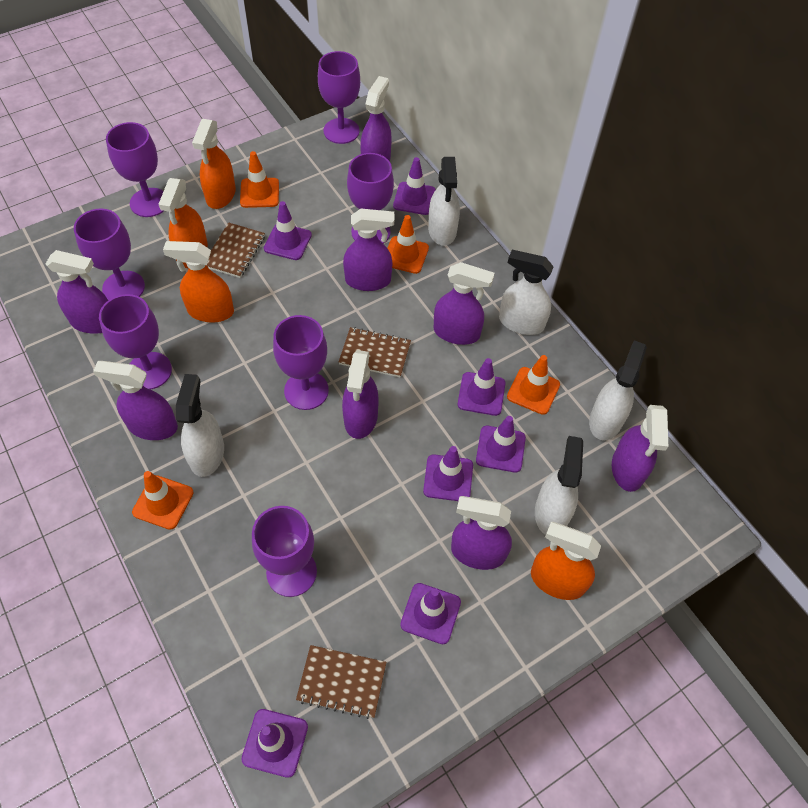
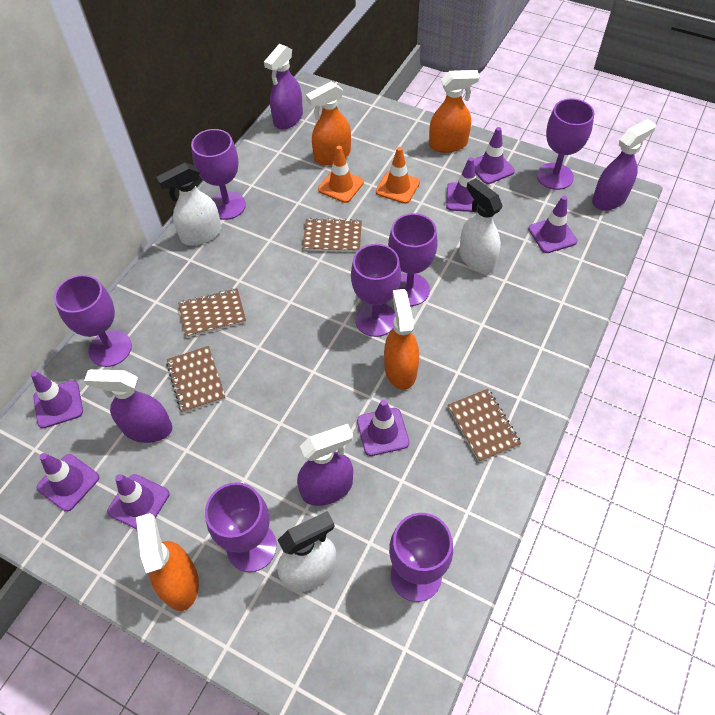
brown notebook: [207,223,265,278] [296,645,386,719] [339,327,411,377] = 3 -> [166,346,226,413] [178,288,246,338] [302,218,362,252] [448,389,521,462] = 4
orange traffic cone: [132,471,194,530] [240,151,279,208] [388,215,429,274] [507,355,560,415] = 4 -> [318,146,364,203] [376,147,420,204] = 2
purple spray bottle: [46,250,108,334] [93,361,178,440] [342,350,379,439] [343,209,394,291] [360,76,392,161] [434,262,495,345] [451,496,512,570] [612,405,668,492] = 8 -> [84,369,172,443] [264,44,303,129] [297,424,353,506] [592,119,656,211] = 4
white spray bottle: [176,374,224,477] [428,157,460,246] [499,250,554,335] [535,436,583,535] [589,340,647,440] = 5 -> [156,163,221,246] [277,511,336,592] [459,178,502,273] = 3

